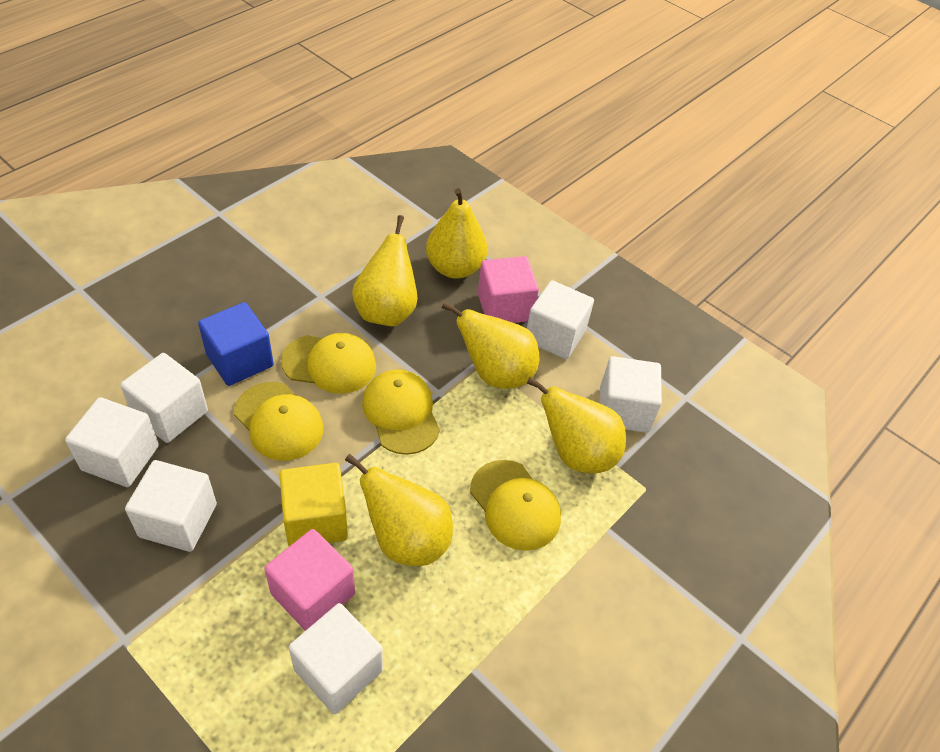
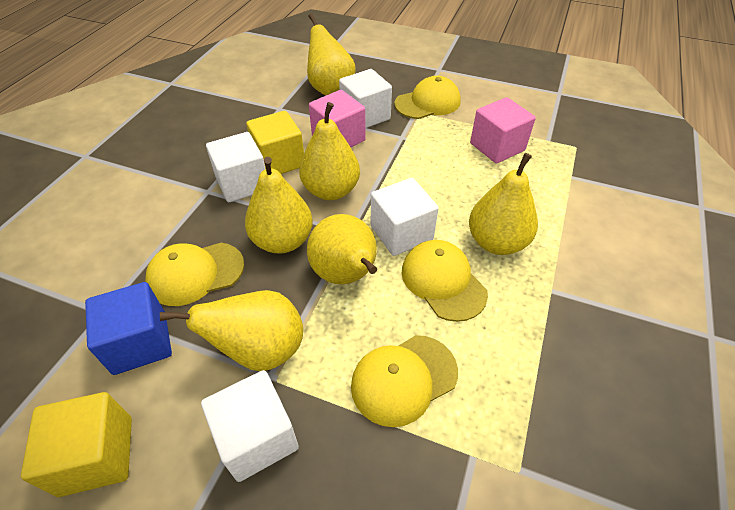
white cube: [65,397,159,487] [120,353,208,443] [125,460,217,552] [289,603,383,714] [527,280,594,359] [599,356,662,433] = 6 -> [201,370,299,482] [206,132,265,202] [339,69,392,128] [371,178,439,256] = 4
yellow cube: [279,463,348,546] = 1 -> [21,392,132,497] [246,111,304,174] = 2
yellow pear: [345,454,453,566] [352,215,418,327] [426,188,487,279] [442,301,539,389] [527,377,626,473] = 5 -> [160,290,303,371] [245,157,313,254] [299,102,360,200] [307,13,355,95] [307,214,377,284] [469,153,538,255] = 6

